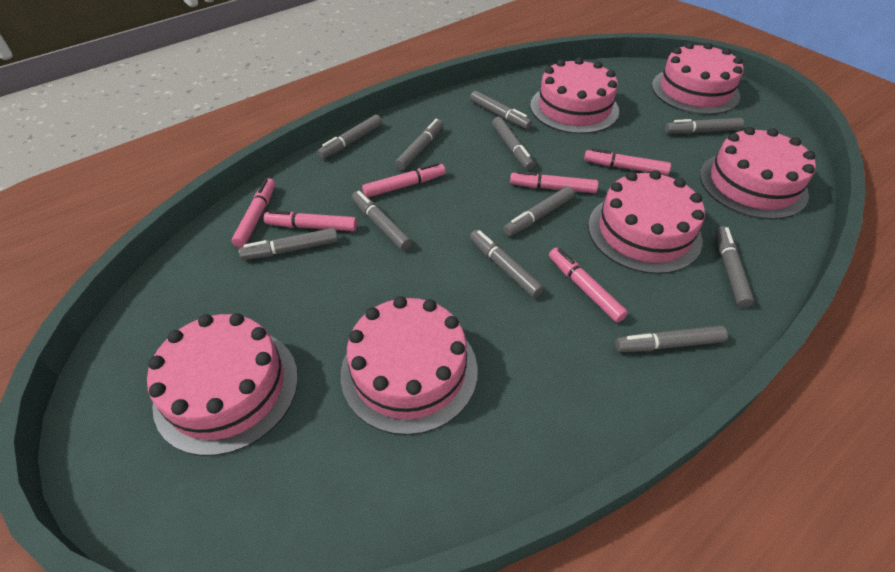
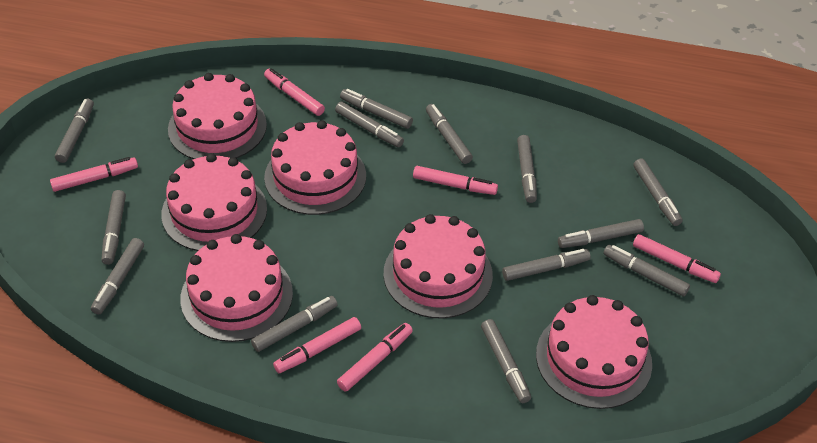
grey marker: [238,228,338,260] [317,115,382,159] [352,191,412,251] [395,119,444,170] [470,91,532,129] [470,230,544,298] [492,117,535,170] [503,186,574,236] [615,325,728,352] [665,118,744,134] [715,226,754,308] = 11 -> [55,99,94,163] [91,238,144,315] [101,190,126,265] [251,296,338,352] [335,102,404,147] [340,89,413,129] [426,104,473,164] [481,319,531,403] [502,249,591,281] [517,135,537,203] [558,219,644,248] [603,245,690,296] [633,158,683,226] = 13

